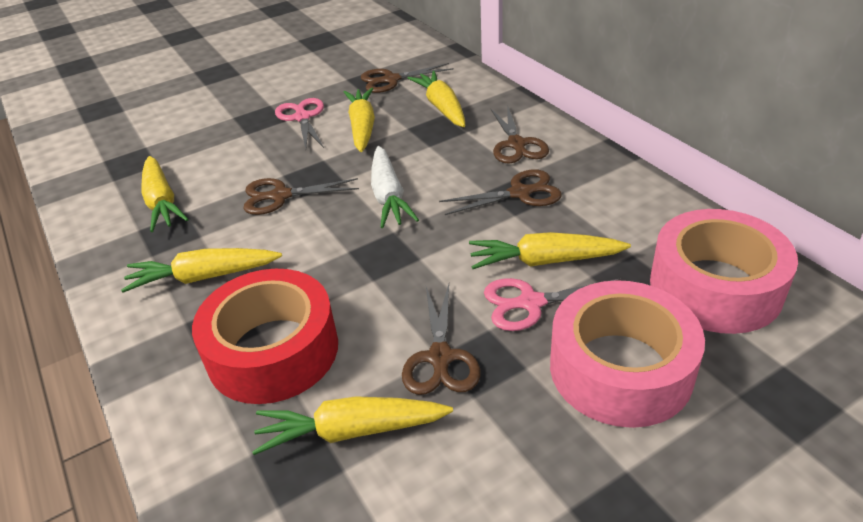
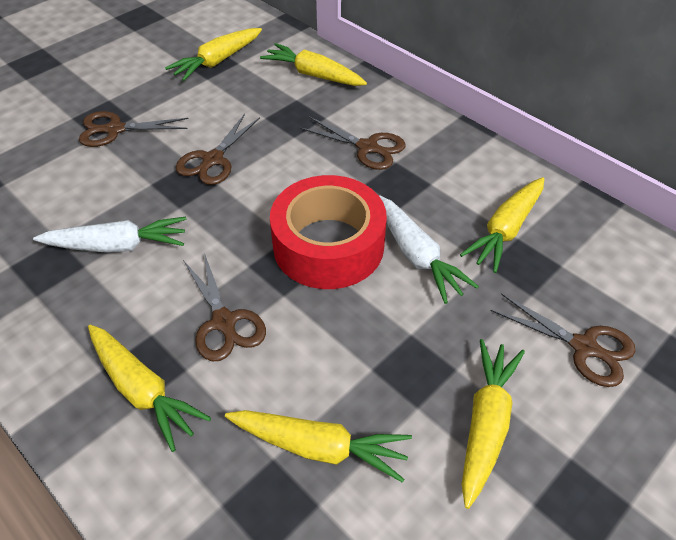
pink scissors: [275,98,324,149] [484,278,621,331] = 2 -> none = 0
pink tape: [550,280,705,428] [650,209,798,334] = 2 -> none = 0
white carrot: [371,146,419,228] = 1 -> [33,217,186,253] [379,195,479,304] = 2

